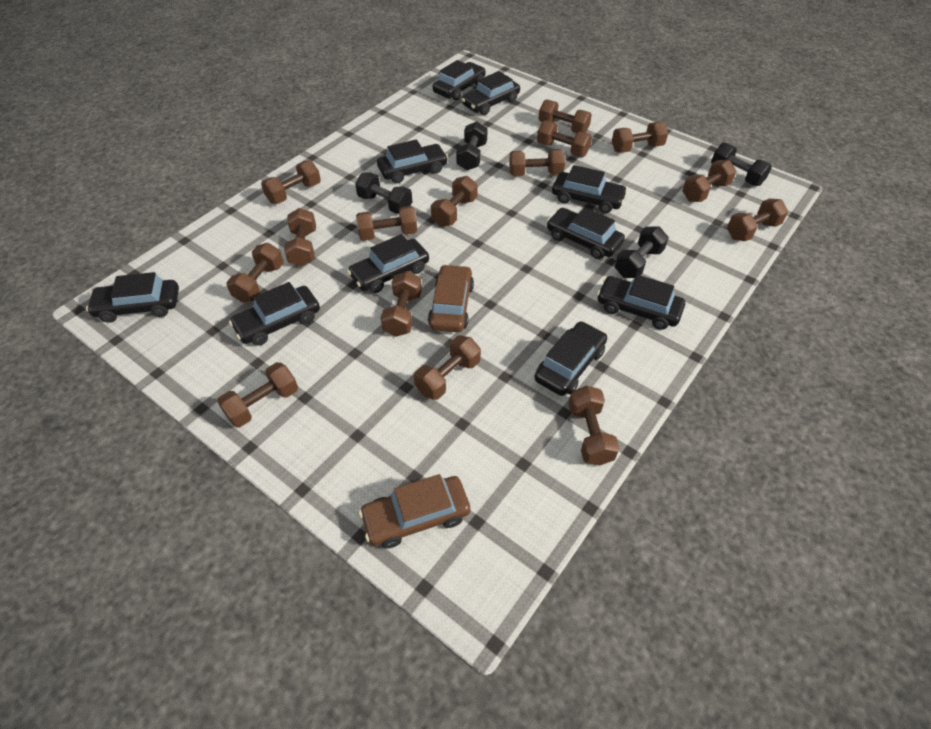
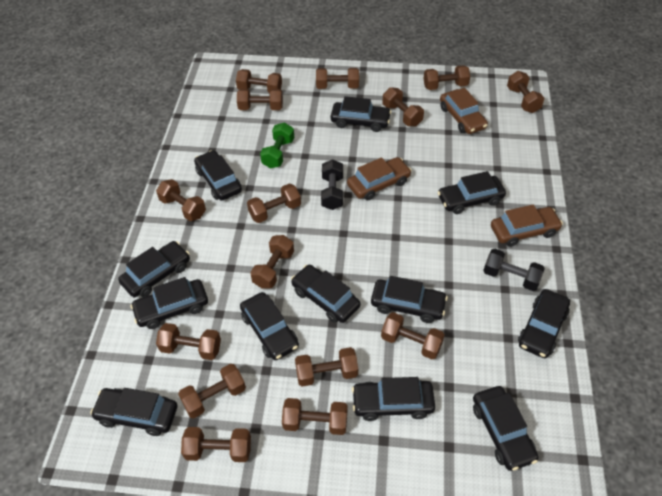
black car: [86,272,179,323] [229,282,320,346] [347,234,429,293] [377,139,448,183] [433,60,486,100] [461,71,520,115] [534,321,607,396] [547,207,625,259] [552,165,628,213] [597,275,685,330] = 10 -> [90,388,177,436] [118,241,190,297] [130,277,208,329] [194,150,242,201] [240,292,299,360] [291,265,360,323] [331,96,391,132] [352,377,435,421] [371,276,448,323] [438,171,506,214] [473,386,538,471] [518,289,570,358] = 12
black dumbbell: [355,172,412,214] [456,121,488,171] [615,226,669,278] [711,142,772,186] = 4 -> [321,159,343,210] [483,249,545,291] = 2
brown car: [359,474,470,549] [428,264,474,332] = 2 -> [347,157,412,200] [440,88,488,134] [491,205,563,247] = 3
green dumbbell: none = 0 -> [260,122,294,169] = 1

